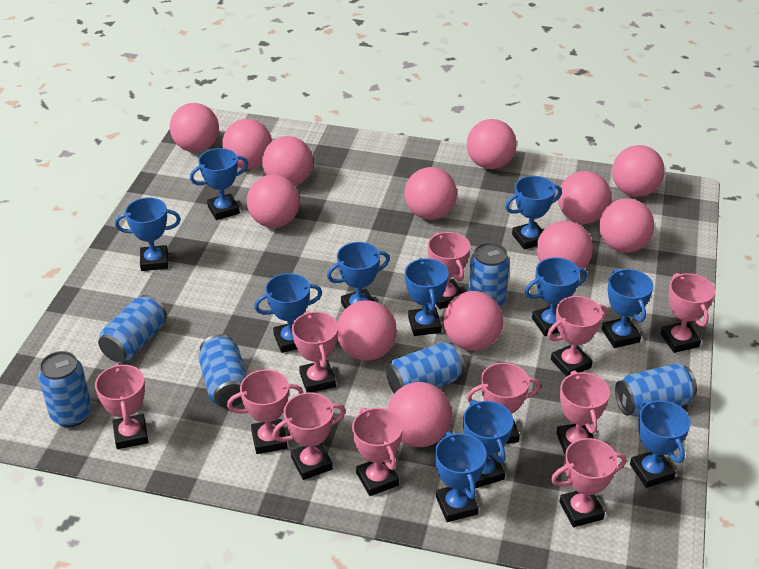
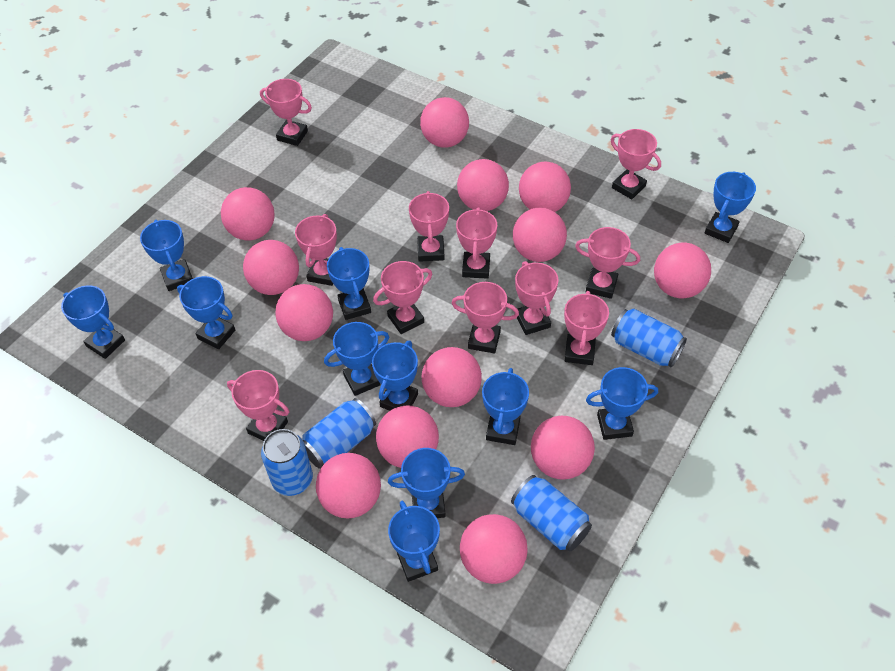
blue can: [38,351,92,427] [98,295,167,362] [198,334,247,408] [386,342,465,394] [468,242,510,308] [615,363,697,416] = 6 -> [261,429,313,496] [302,398,376,469] [511,475,592,551] [611,308,687,367] = 4

